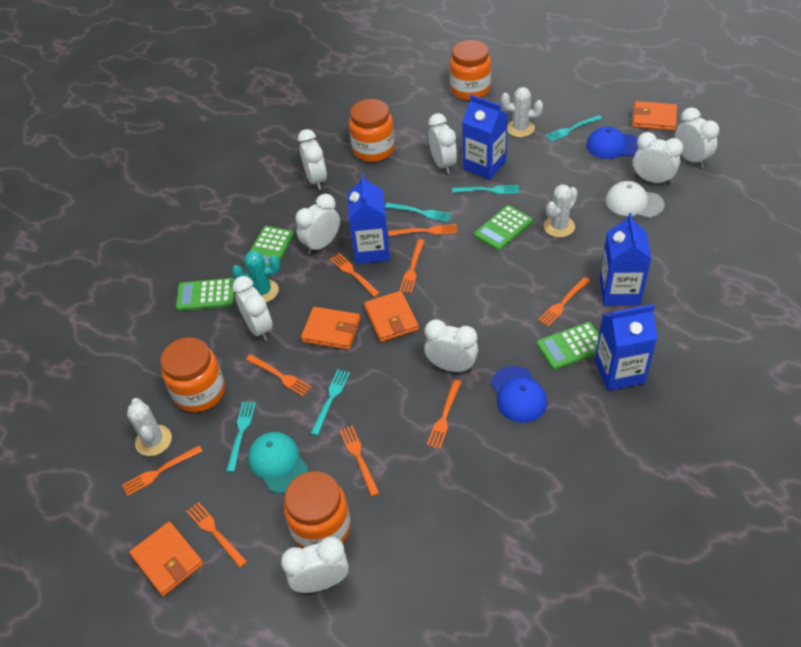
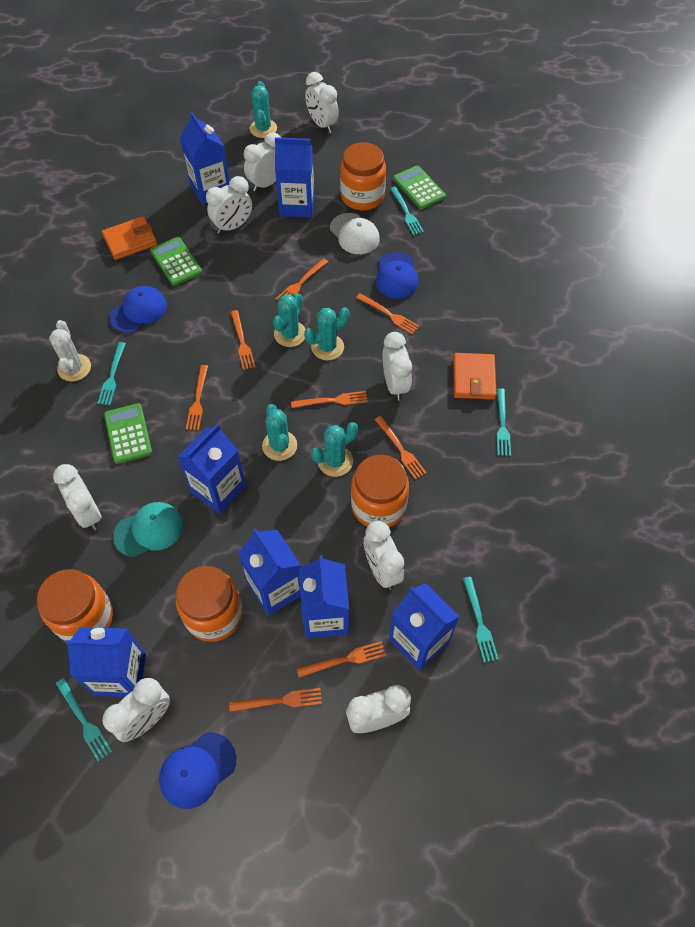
blue cap: [491,366,547,423] [586,127,638,159] = 2 -> [109,286,167,333] [159,732,236,809] [376,252,419,299] = 3
blue carton: [347,174,390,264] [462,95,508,180] [595,304,658,391] [600,213,651,306] = 4 -> [65,627,146,697] [177,424,246,514] [179,112,230,205] [238,529,301,616] [275,137,314,217] [299,555,349,638] [389,583,460,670] = 7
green calculator: [176,278,235,311] [243,226,294,266] [474,205,533,251] [537,322,599,370] = 4 -> [104,403,152,464] [150,237,202,286] [393,165,446,209] = 3
orange fork: [122,445,203,496] [187,502,247,568] [246,354,312,396] [330,253,380,297] [339,426,379,496] [388,224,458,236] [400,239,424,293] [427,380,461,449] [538,277,590,327] = 9 -> [186,365,208,430] [229,688,322,712] [231,310,255,370] [276,258,328,300] [291,391,368,408] [297,641,386,678] [356,293,419,334] [375,416,426,479] = 8
orange wallet: [129,521,204,596] [301,307,361,350] [364,291,419,342] [632,101,677,131] = 4 -> [102,216,157,260] [453,353,497,400] = 2
turquoise cactus: [232,250,280,302] = 1 -> [249,81,277,138] [262,404,297,461] [273,293,306,347] [304,307,350,360] [311,422,358,477] = 5
white cactus: [127,398,172,456] [501,87,543,137] [544,184,578,237] = 3 -> [49,320,91,381] = 1

